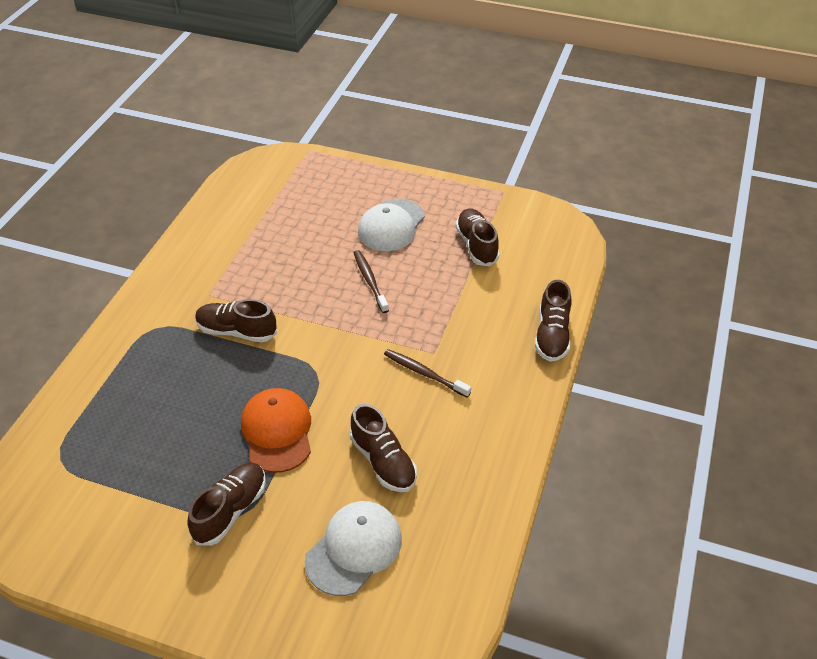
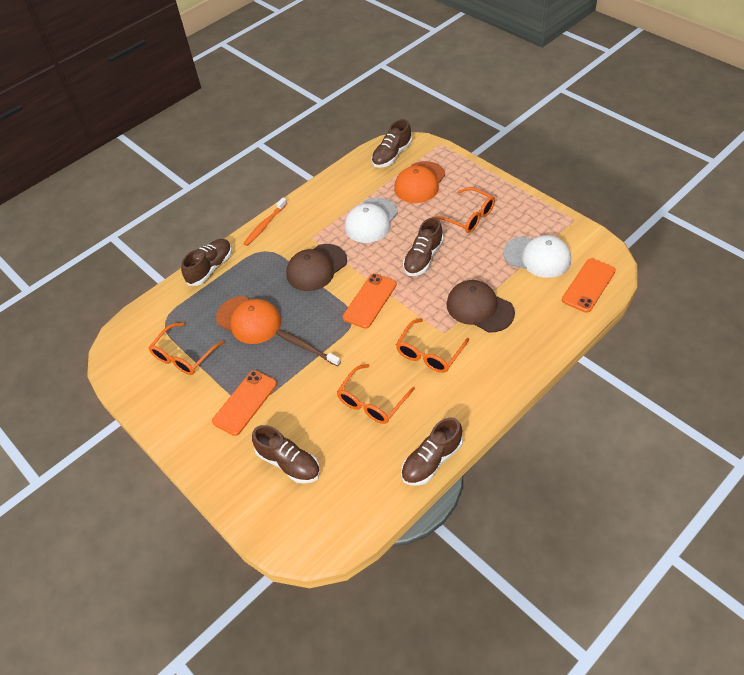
brown cap: none = 0 -> [286,244,347,291] [447,280,515,332] = 2
brown toothbrush: [354,250,389,313] [384,349,471,397] = 2 -> [276,329,341,366] = 1
orange cap: [241,388,311,473] = 1 -> [216,296,281,344] [394,161,445,203] = 2
orange glasses: none = 0 -> [148,322,225,375] [337,364,415,424] [396,319,469,373] [431,187,495,233] = 4
orange phone: none = 0 -> [212,370,277,436] [343,273,397,329] [562,258,616,313] = 3
orange toothbrush: none = 0 -> [243,197,287,246] = 1

